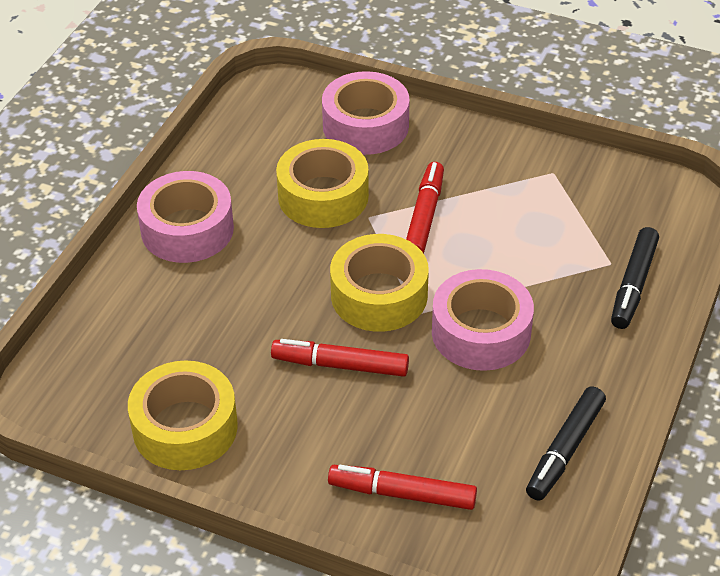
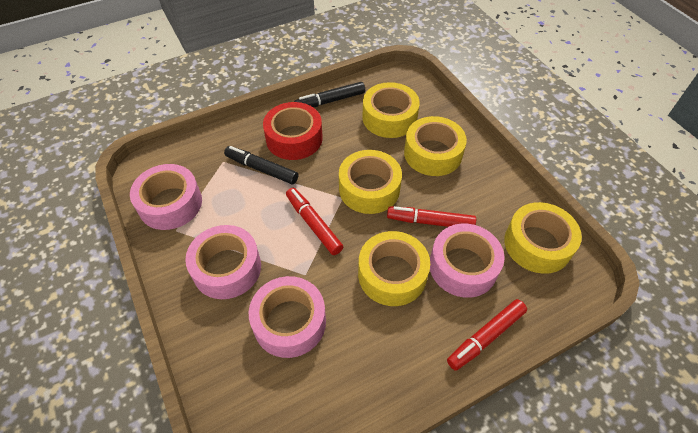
pink tape: [137,171,234,263] [322,71,410,155] [432,269,534,371] = 3 -> [130,164,202,230] [185,225,261,299] [249,276,326,358] [430,224,504,298] = 4
red tape: none = 0 -> [263,102,323,160] = 1
yellow tape: [128,360,238,470] [276,139,369,228] [330,234,429,332] = 3 -> [339,150,402,214] [358,231,430,306] [362,82,420,138] [404,116,467,176] [504,202,582,274] = 5

